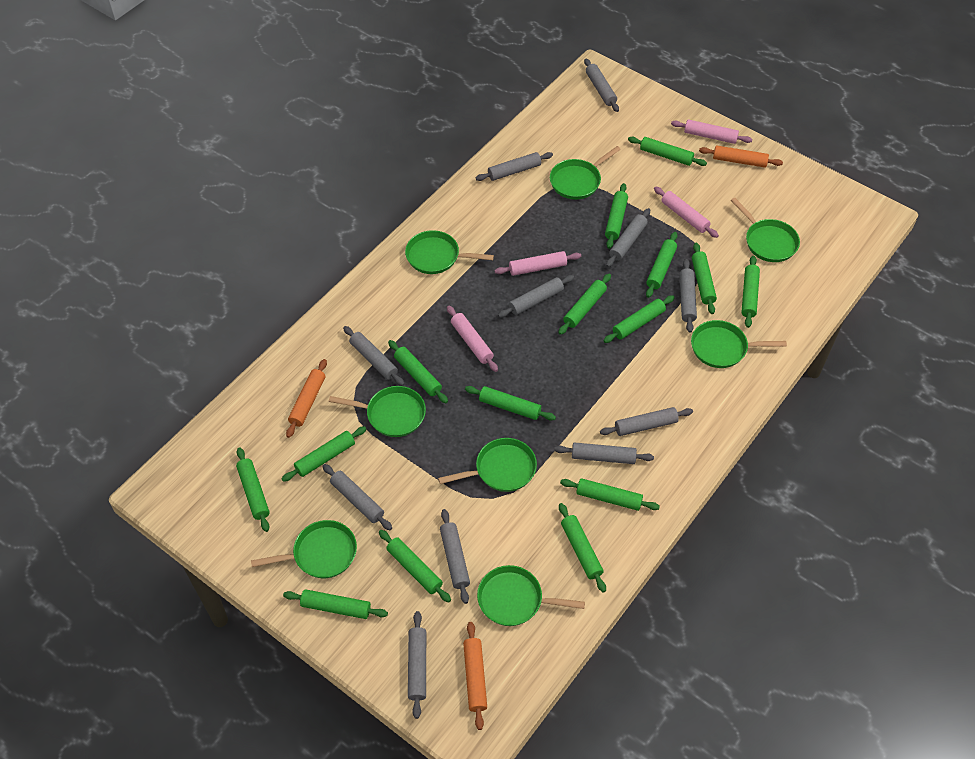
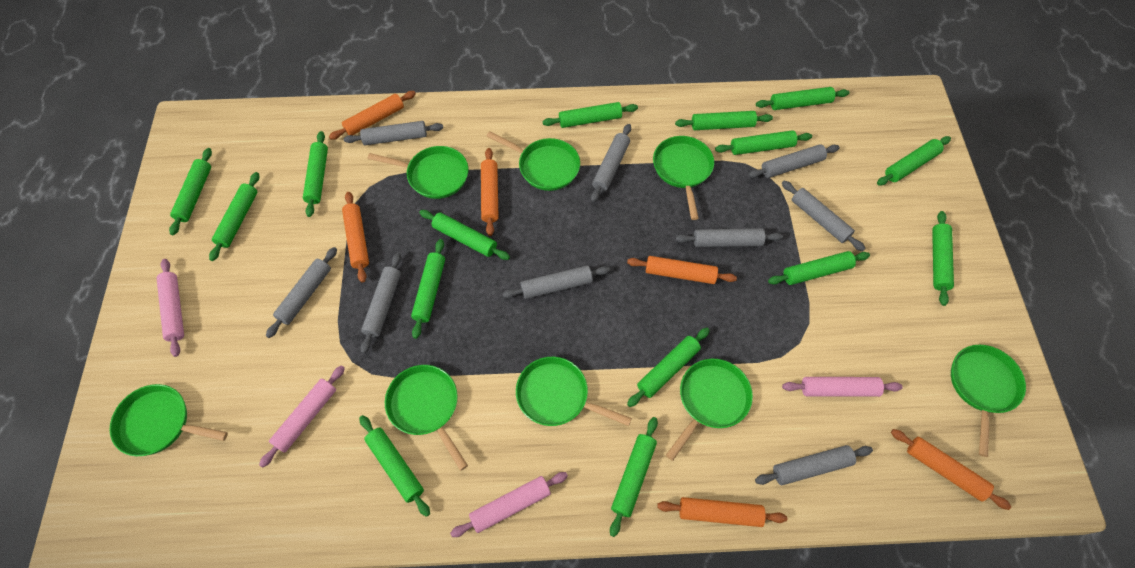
grey rolling pin: [322,464,392,530] [343,326,404,386] [408,611,426,719] [440,509,470,604] [476,152,553,181] [498,275,574,318] [554,442,654,464] [584,58,619,112] [600,407,693,436] [606,208,650,267] [680,259,697,333] = 11 -> [266,247,337,338] [344,121,443,145] [360,253,401,354] [502,265,610,299] [591,124,631,202] [675,228,783,247] [748,144,840,178] [755,445,873,485] [782,181,866,251] = 9
orange rolling pin: [286,359,327,438] [463,622,487,730] [699,145,783,167] = 3 -> [329,91,416,140] [342,192,369,283] [481,148,499,236] [627,256,737,284] [657,497,787,527] [891,429,1011,510] = 6

